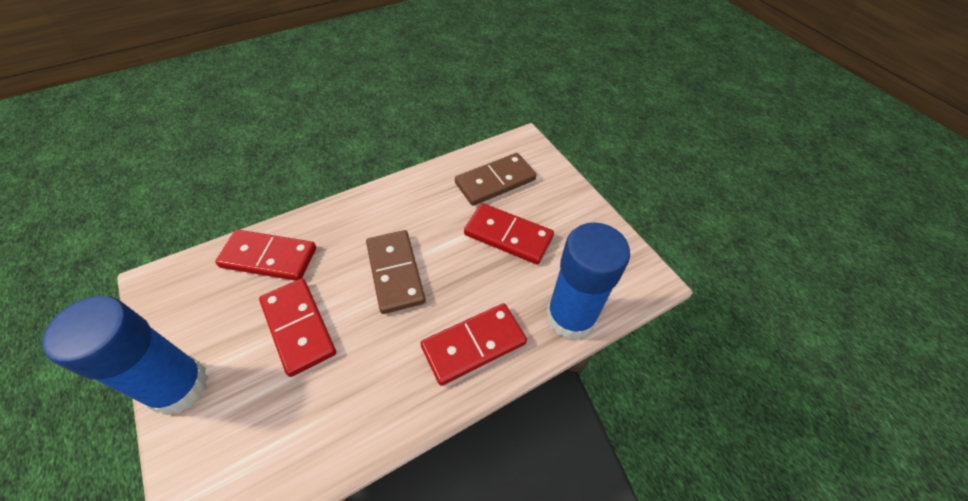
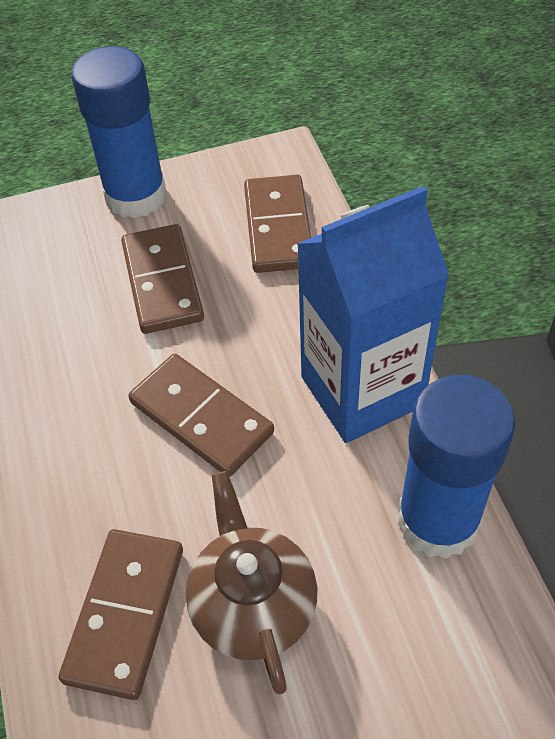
blue carton: none = 0 -> [297,186,449,443] = 1
brown domino: [366,230,426,314] [455,153,536,206] = 2 -> [59,529,183,700] [121,224,204,334] [129,354,274,477] [244,175,311,273] = 4
brown teapot: none = 0 -> [186,471,317,694] = 1
red domino: [215,230,316,281] [259,279,336,377] [421,303,527,386] [464,203,554,265] = 4 -> none = 0

